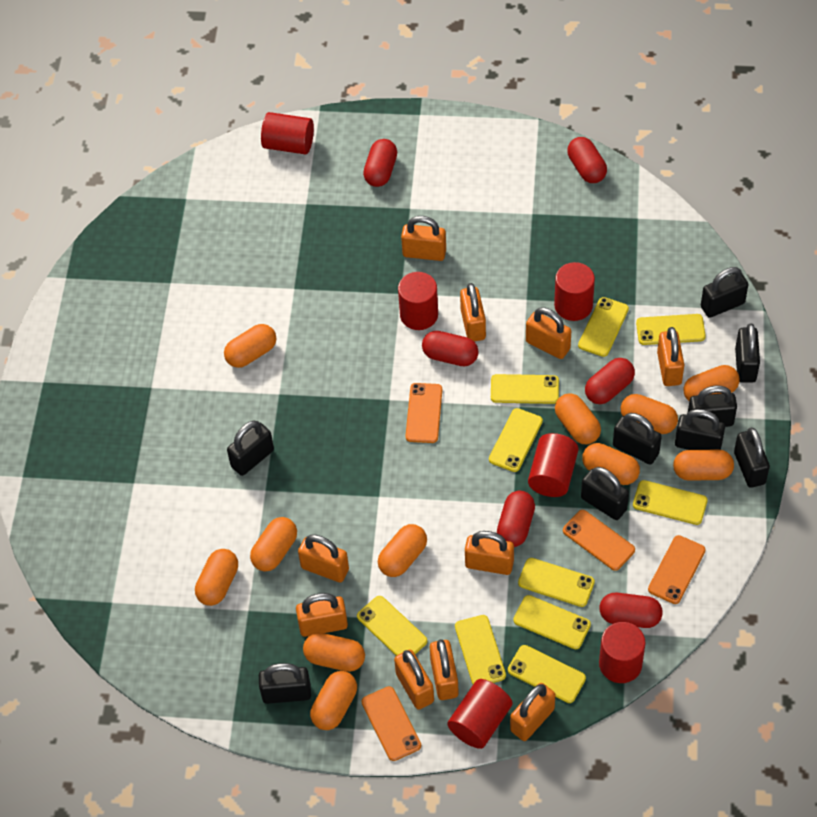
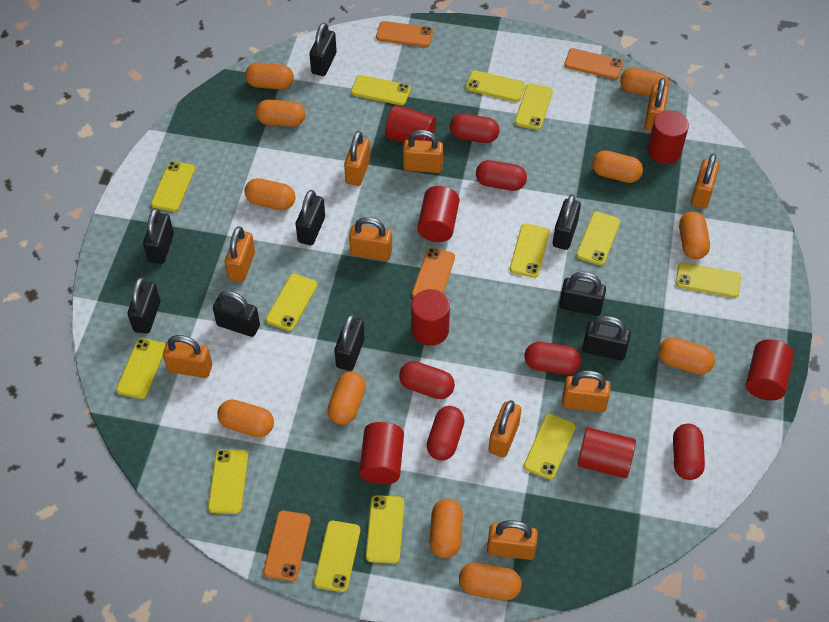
red cylinder: [261,112,314,155] [398,272,438,330] [447,679,512,749] [528,433,578,497] [554,262,595,321] [599,622,646,683] = 6 -> [359,422,404,485] [385,105,436,143] [411,289,450,346] [417,186,460,242] [577,427,636,478] [647,110,689,164] [746,339,794,400] = 7
yellow phone: [357,596,427,656] [455,615,506,684] [489,408,543,472] [491,374,559,404] [508,645,586,703] [513,595,591,650] [518,558,595,607] [578,297,629,357] [633,480,708,525] [636,314,706,345] = 10 -> [116,338,165,399] [151,161,195,212] [208,449,248,514] [266,274,317,331] [314,521,360,592] [351,75,411,105] [366,495,404,564] [466,70,525,102] [510,223,550,278] [515,83,553,130] [524,414,576,480] [576,212,620,265] [676,262,741,298] = 13

